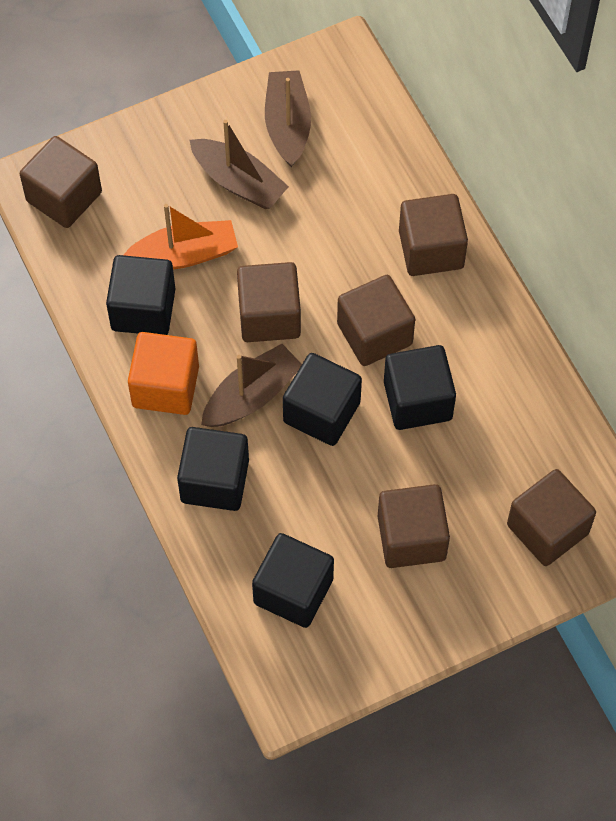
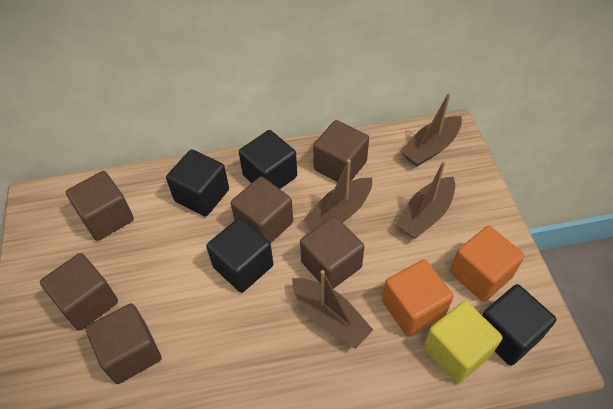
black cube: [106,255,175,335] [177,427,249,511] [252,533,334,628] [283,353,362,446] [384,345,456,430] = 5 -> [166,149,229,217] [206,218,273,293] [239,130,297,189] [482,284,556,366] = 4
brown boat: [190,120,289,209] [201,344,302,427] [265,70,311,167] = 3 -> [292,270,373,349] [303,159,372,229] [395,161,455,239] [400,92,462,167] = 4
orange boat: [124,204,238,269] = 1 -> none = 0
orange cube: [128,332,199,415] = 1 -> [382,259,454,337] [450,226,525,302] = 2
yellow cube: none = 0 -> [423,301,503,384] = 1

